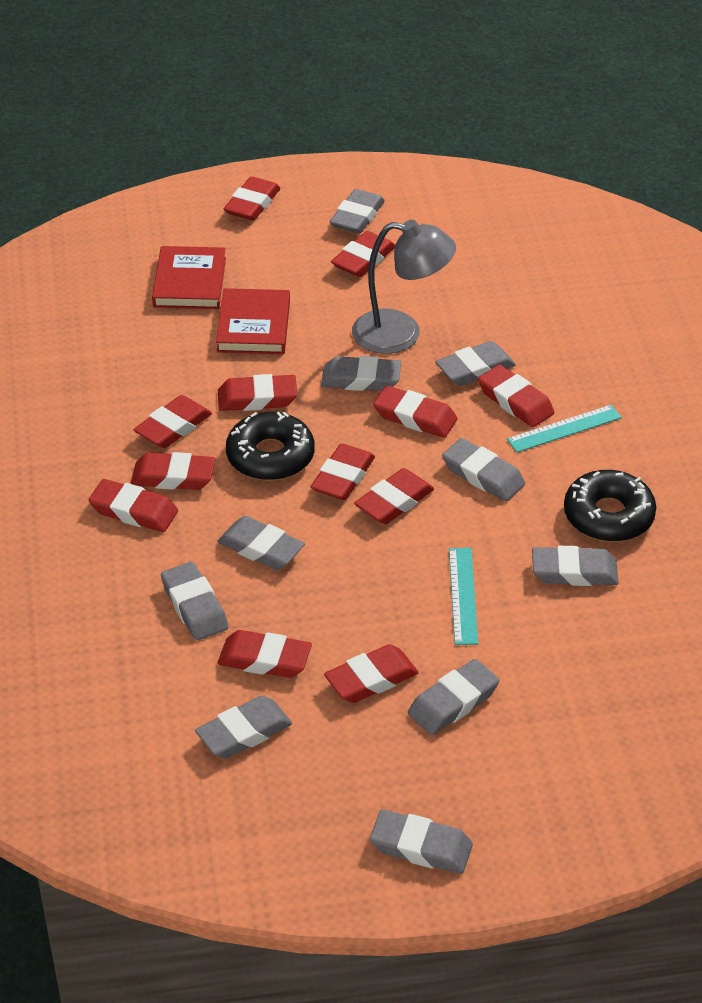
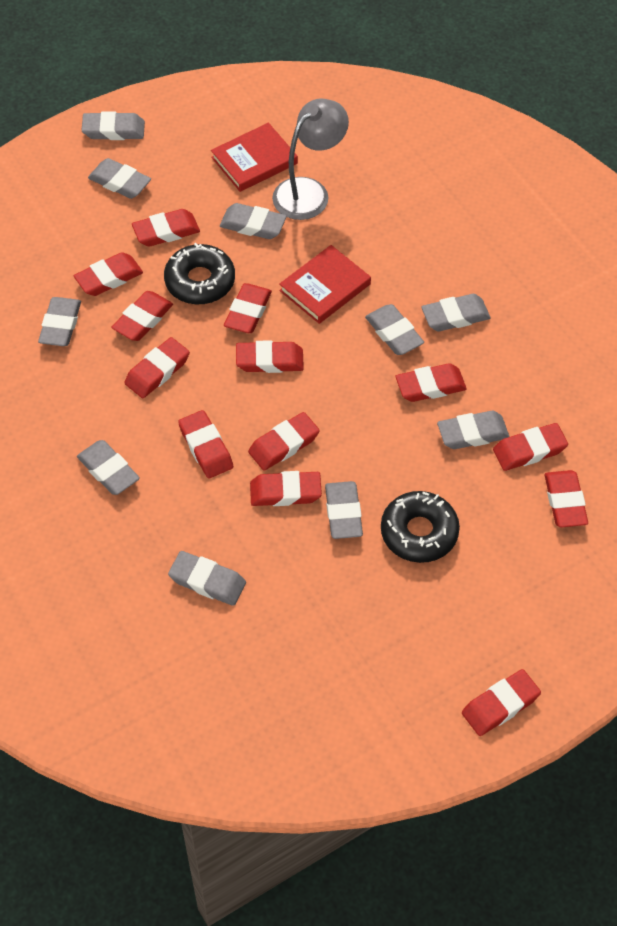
red eraser: [89,479,178,532] [131,452,215,490] [134,395,212,448] [218,374,297,411] [218,630,312,678] [224,177,281,221] [311,444,375,500] [324,644,419,703] [331,231,395,277] [354,468,434,524] [373,386,457,438] [478,365,554,427] = 12 -> [74,252,143,296] [111,291,173,341] [124,337,190,398] [132,209,200,246] [178,410,233,478] [224,283,272,333] [236,340,304,373] [248,412,320,470] [250,471,322,506] [396,363,467,402] [462,669,541,736] [493,423,568,471] [545,470,588,528] = 13
turquoise ruler: [449,548,478,645] [507,405,622,452] = 2 -> none = 0

